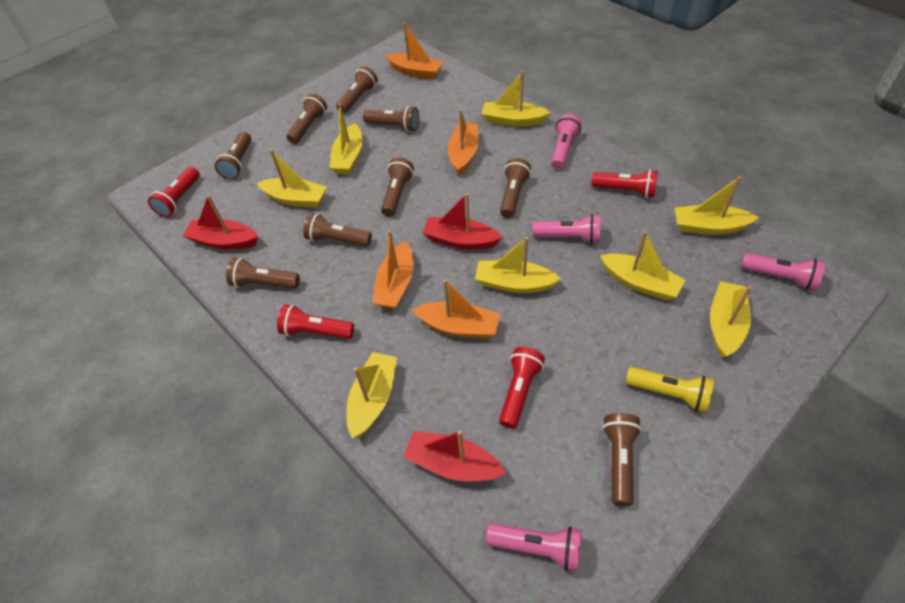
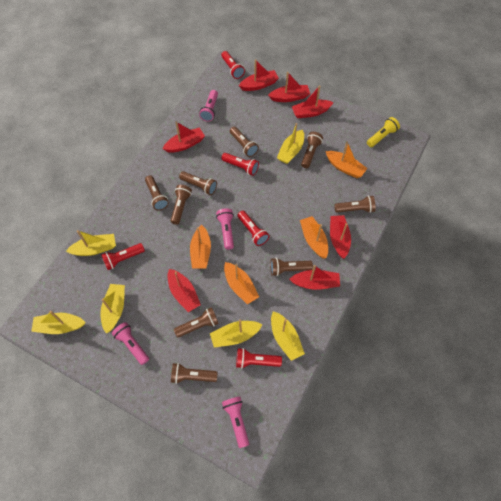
red boat: [182,195,258,250] [403,430,506,481] [422,193,502,250] = 3 -> [162,122,205,153] [168,269,201,312] [239,59,279,91] [268,72,310,102] [289,265,340,290] [292,85,334,118] [330,215,351,259] = 7
red flashlight: [148,167,200,217] [277,304,354,339] [499,347,545,429] [591,169,658,198] = 4 -> [101,243,145,270] [221,51,245,79] [221,153,259,176] [236,348,282,369] [237,211,269,246] = 5
yellow boat: [257,149,327,208] [330,103,363,174] [347,352,397,438] [475,237,561,293] [482,71,550,127] [600,231,686,300] [674,176,759,235] [710,281,752,358] = 8 -> [31,311,86,334] [66,230,116,256] [100,284,125,334] [210,319,263,348] [271,311,305,361] [277,123,304,164] = 6

